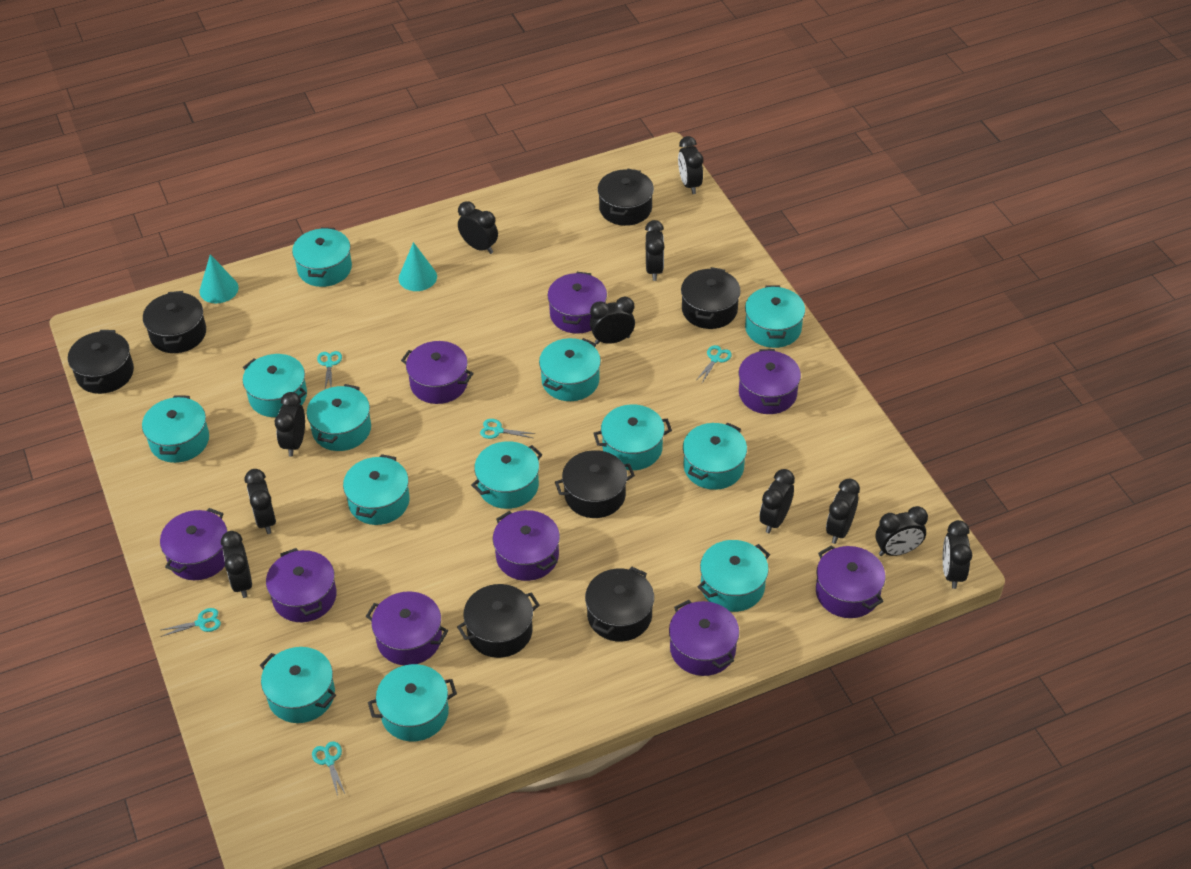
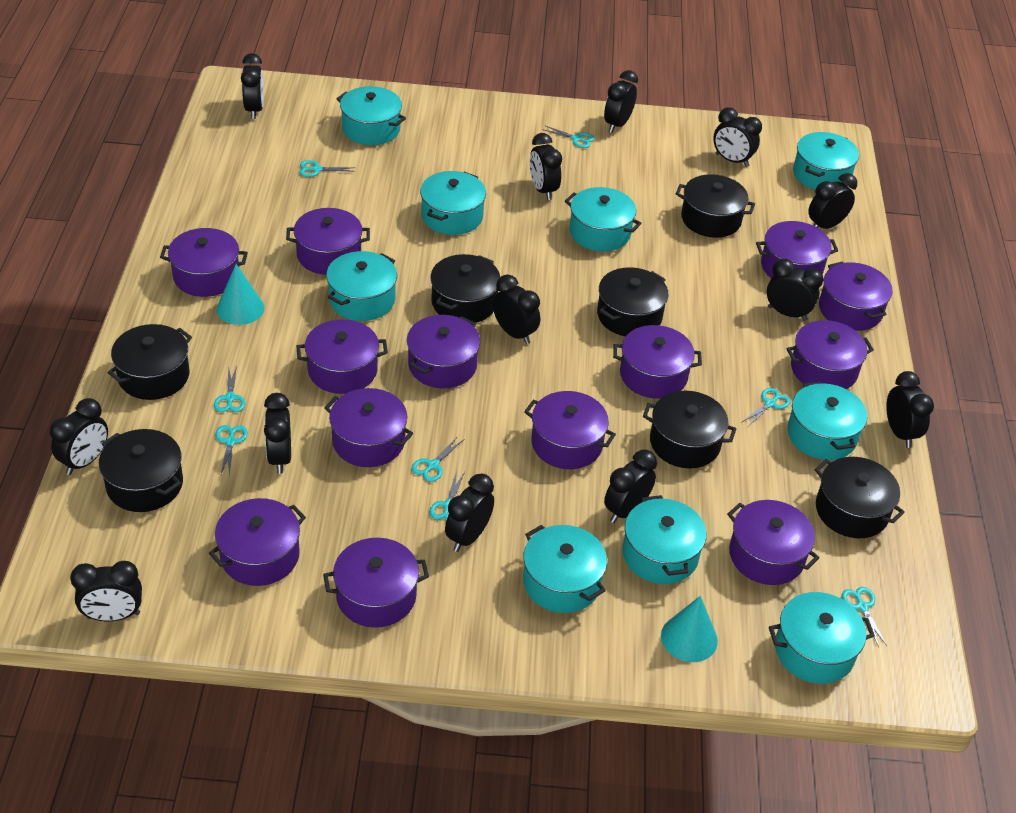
black clock: [221,531,252,598] [245,469,276,534] [275,392,305,457] [458,201,498,254] [590,296,635,344] [645,220,665,281] [678,136,703,194] [760,469,795,533] [826,478,860,544] [876,506,928,556] [943,520,972,589] = 11 -> [50,398,108,475] [70,561,142,621] [241,53,264,119] [264,393,291,474] [445,473,494,552] [493,275,540,344] [529,133,562,200] [604,70,638,133] [604,450,657,523] [713,107,762,167] [767,259,823,321] [808,173,857,229] [886,371,934,448] = 13
purple pot: [160,508,227,580] [266,548,337,622] [366,591,448,665] [401,341,474,404] [493,510,560,581] [547,272,607,334] [669,600,739,676] [739,349,801,414] [816,545,885,618] = 9 -> [160,228,248,297] [209,498,306,586] [286,208,370,275] [296,319,388,394] [323,538,429,628] [324,388,413,467] [407,315,480,388] [524,391,616,469] [613,325,702,399] [727,500,819,585] [756,221,838,279] [786,320,874,389] [819,261,893,331] = 13
turquoise pot: [142,395,209,463] [243,354,307,417] [260,647,336,723] [292,227,352,287] [307,384,371,451] [343,454,410,525] [368,664,457,742] [471,441,542,509] [539,338,601,401] [593,404,672,470] [683,422,747,490] [698,540,770,612] [745,286,805,348] = 13 -> [326,251,397,321] [337,86,406,145] [420,171,486,235] [523,525,607,613] [565,187,641,252] [623,495,706,584] [769,592,875,684] [787,381,867,460] [793,132,859,190] = 9
turquoise scissors: [161,608,221,637] [312,741,345,796] [317,351,342,388] [480,419,535,439] [697,345,732,383] = 5 -> [214,365,245,412] [216,425,248,476] [299,160,355,177] [411,436,463,482] [429,471,465,520] [542,126,594,148] [742,388,791,427] [842,587,887,647] = 8

